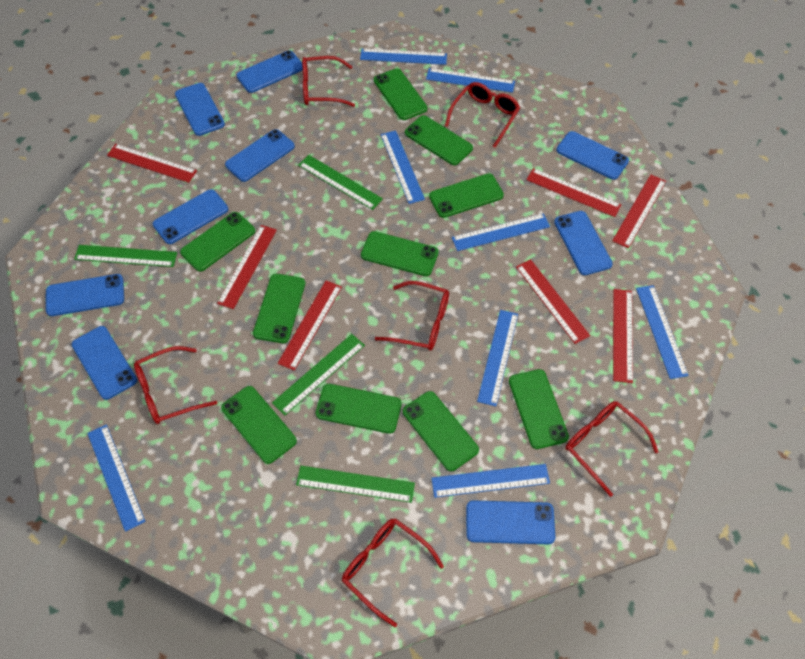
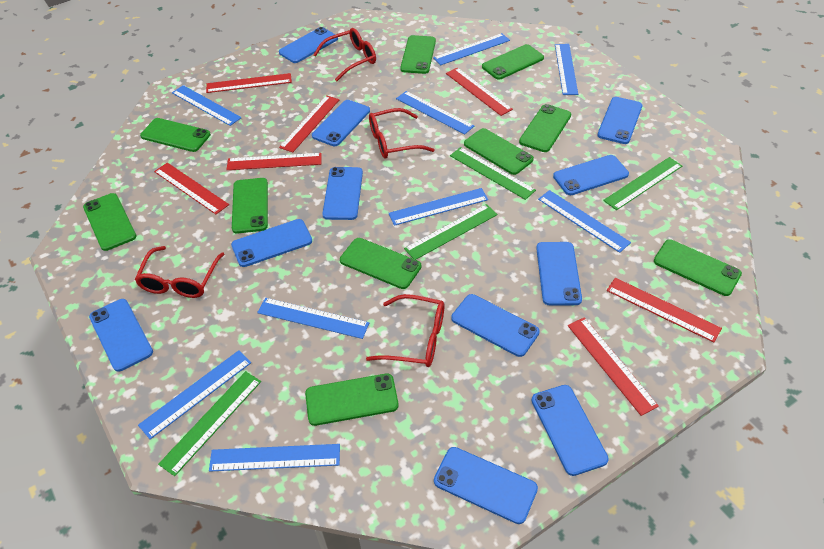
blue phone: [46,274,124,316] [72,326,137,400] [153,189,228,244] [175,83,225,136] [225,129,295,182] [236,50,303,93] [466,500,555,544] [554,211,613,275] [556,131,629,180] = 9 -> [89,299,153,372] [231,219,312,267] [279,27,338,63] [312,100,370,146] [322,167,363,220] [434,447,538,524] [451,294,540,357] [531,385,609,476] [536,242,582,305] [553,155,629,195] [597,97,642,144] = 11
blue ruler: [87,424,145,532] [360,49,447,65] [381,130,425,204] [426,68,515,93] [431,464,550,498] [452,213,550,251] [477,310,518,406] [636,285,689,379] = 8 -> [138,350,251,439] [172,85,242,126] [209,444,340,472] [257,298,369,339] [389,188,488,226] [396,91,474,134] [433,33,510,65] [538,190,631,253] [555,44,578,95] = 9
red glasses: [134,346,218,424] [302,56,355,107] [342,518,444,627] [375,281,449,351] [445,82,520,148] [565,401,658,497] = 6 -> [135,246,224,298] [313,28,376,81] [366,294,445,367] [369,108,435,158] = 4

